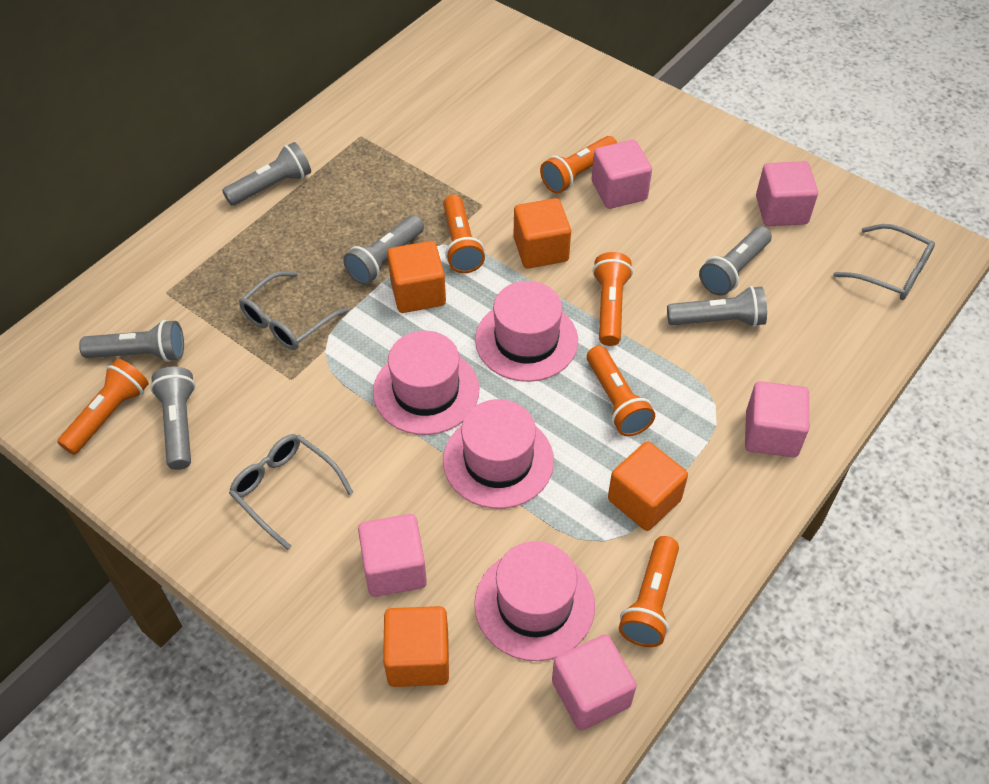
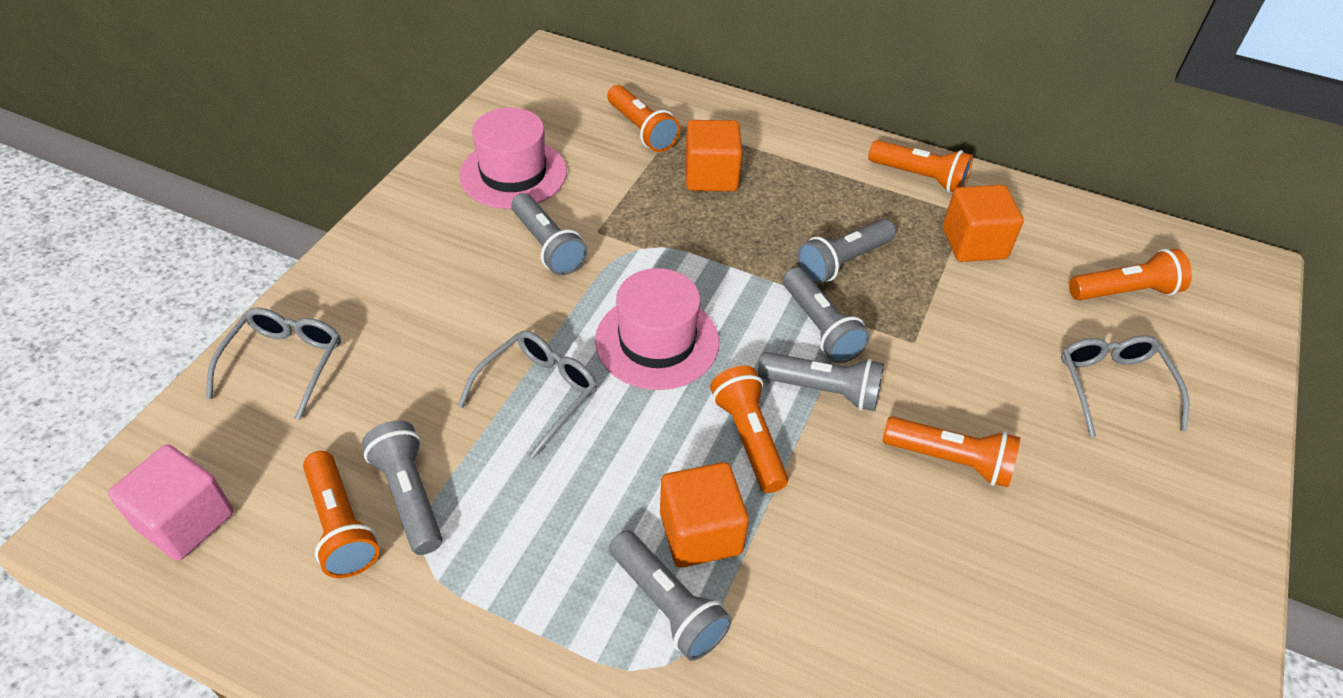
orange cube: [383,606,449,687] [387,241,446,313] [513,198,571,268] [608,441,688,531] = 4 -> [660,462,749,568] [685,120,742,191] [943,185,1024,262] = 3
pink cube: [358,514,427,597] [552,634,637,731] [592,140,652,209] [745,381,809,457] [756,161,818,226] = 5 -> [108,444,234,561] = 1
pink hat: [373,330,479,435] [443,399,554,509] [474,541,595,661] [475,281,578,382] = 4 -> [459,108,567,209] [595,268,719,390] = 2

